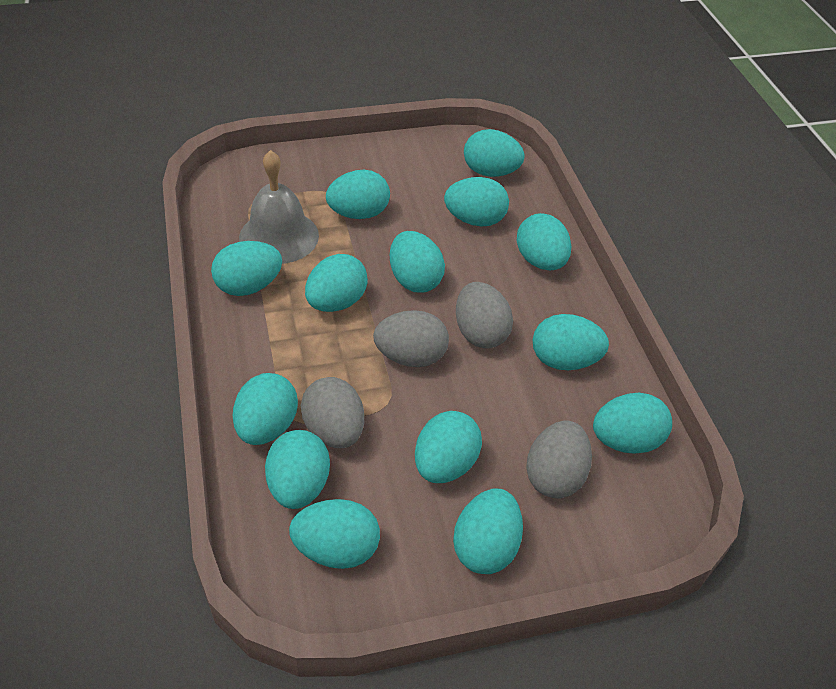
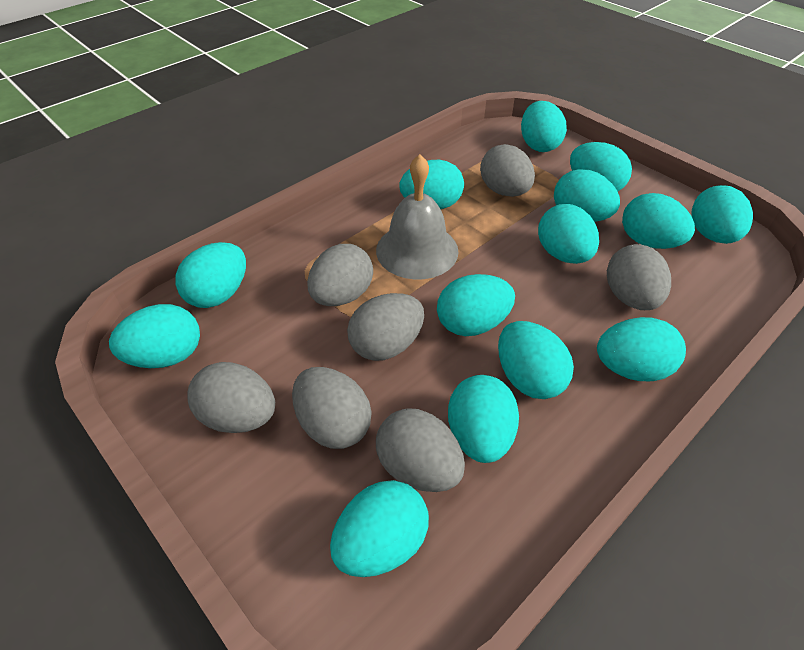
grey egg: [301,377,364,448] [373,310,449,367] [456,282,513,348] [526,420,592,499] = 4 -> [187,362,275,433] [292,367,371,449] [307,244,373,306] [347,293,424,361] [376,408,465,492] [480,144,535,197] [607,244,671,310] = 7

